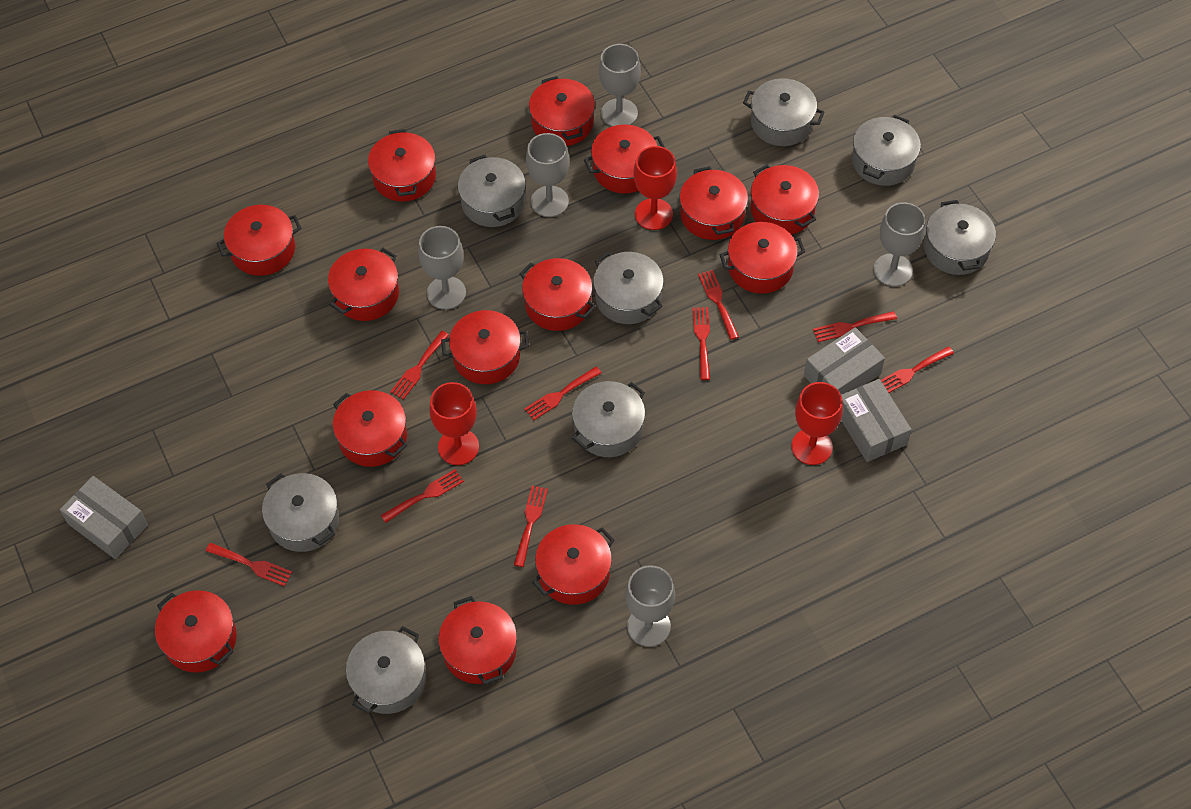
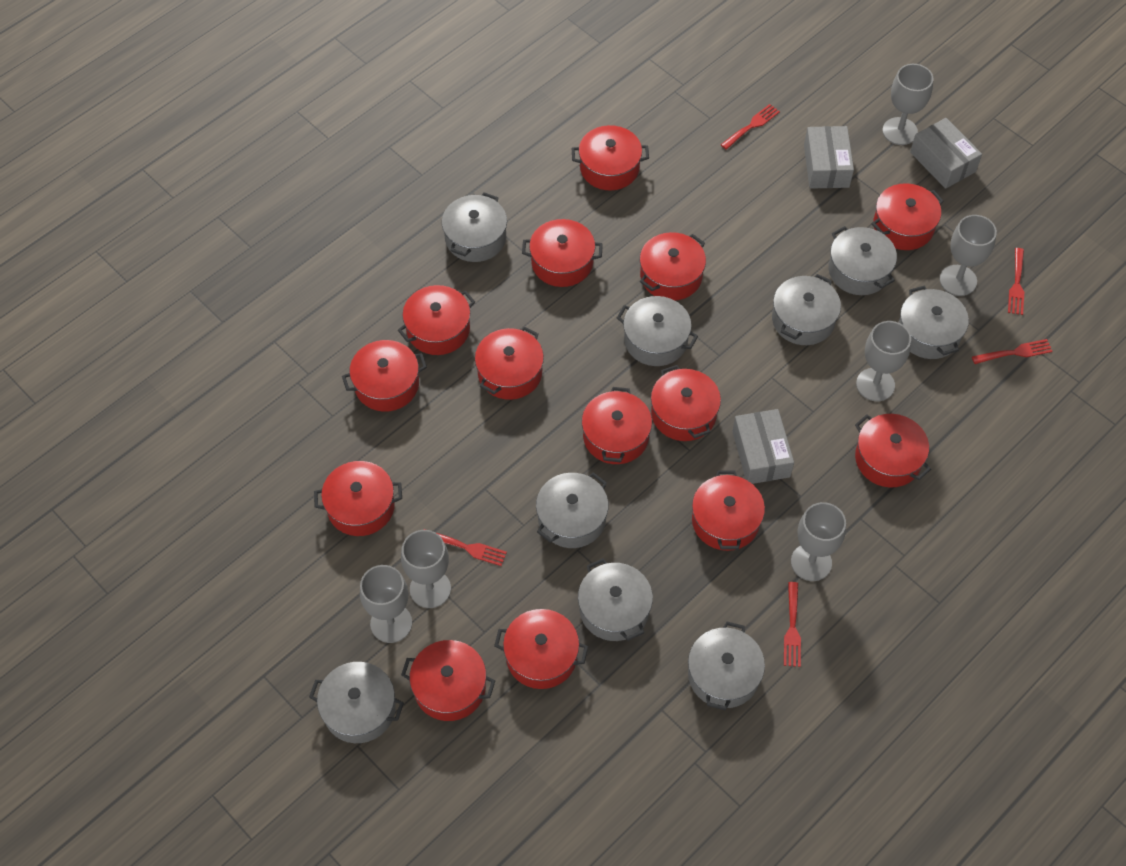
grey goblet: [418,226,466,310] [526,133,569,217] [599,44,641,127] [625,565,675,647] [874,202,925,287] = 5 -> [360,565,412,643] [401,530,451,608] [791,502,846,581] [856,321,911,401] [882,64,934,145] [940,215,997,296] = 6
grey pot: [262,473,339,552] [346,626,426,714] [458,155,526,227] [572,381,645,457] [593,252,664,324] [743,78,824,146] [852,115,921,186] [924,200,996,275] = 8 -> [309,662,404,743] [442,192,507,262] [536,472,608,548] [578,558,653,641] [617,296,698,366] [688,621,765,710] [772,274,841,345] [828,226,897,295] [898,286,969,359] = 9
red fork: [206,543,292,586] [381,469,464,523] [390,331,449,400] [514,486,548,567] [524,366,602,420] [693,307,710,380] [698,270,739,340] [813,311,897,342] [881,346,954,393] = 9 -> [424,529,507,566] [721,104,780,150] [784,582,801,667] [972,339,1053,364] [1008,248,1024,315] = 5
red goblet: [429,382,479,465] [633,146,677,230] [791,382,843,465] = 3 -> none = 0

